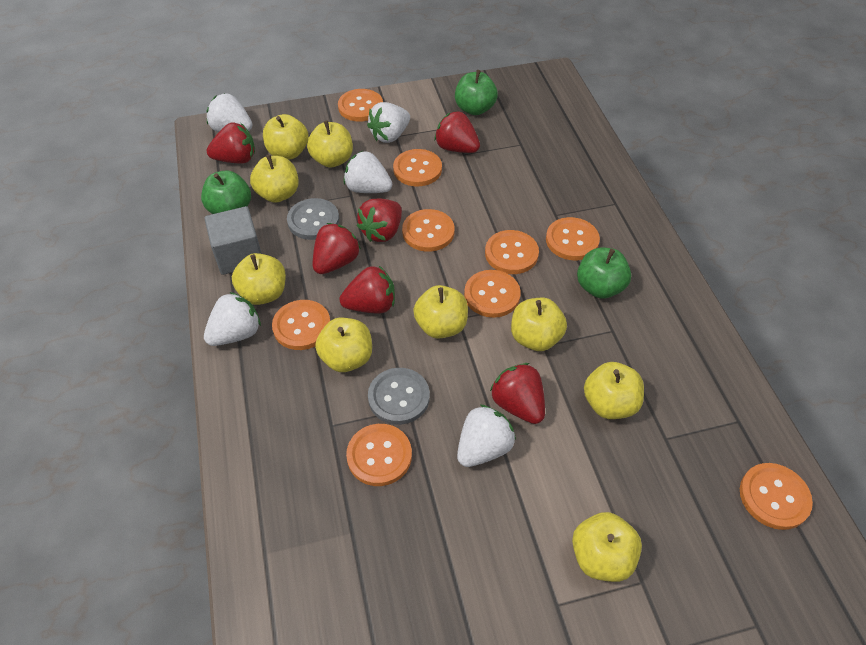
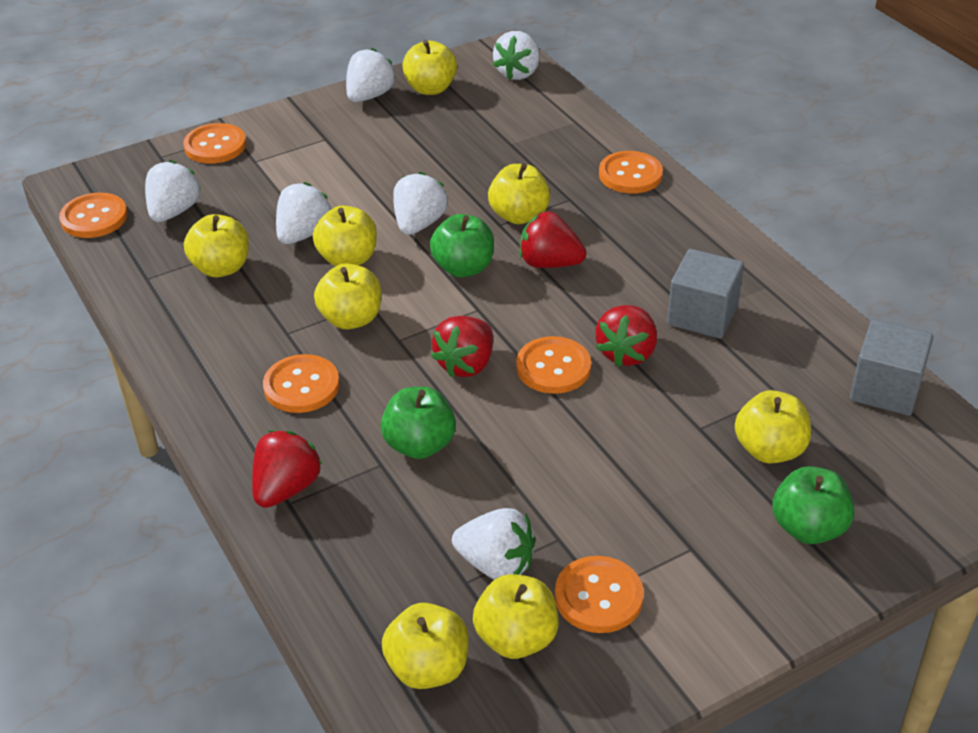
grey button: [287,198,339,240] [368,368,430,425] = 2 -> none = 0
grey cube: [204,206,262,275] = 1 -> [667,249,744,339] [850,319,933,416] = 2
orange button: [272,300,330,350] [338,89,383,122] [346,424,412,486] [393,149,442,186] [402,209,455,252] [464,270,521,318] [485,230,539,274] [546,217,600,260] [740,463,813,530] = 9 -> [59,193,127,238] [183,123,246,164] [263,354,340,413] [516,336,591,394] [555,556,644,633] [599,151,663,194] = 6
red strawberry: [206,123,255,164] [313,223,361,274] [340,266,395,314] [357,199,402,242] [434,111,480,153] [490,363,545,424] = 6 -> [252,430,322,508] [431,316,493,377] [520,212,586,268] [595,305,657,367] = 4
white strawberry: [204,292,261,346] [206,93,252,132] [344,151,392,193] [367,102,410,143] [457,404,516,467] = 5 -> [145,160,201,222] [276,182,331,244] [346,48,396,102] [393,172,447,235] [452,508,535,580] [493,31,540,80] = 6
yellow apple: [232,253,286,305] [250,155,299,203] [263,114,309,159] [307,120,353,167] [315,318,372,372] [413,285,468,339] [511,298,567,351] [572,512,642,582] [584,362,644,419] = 9 -> [184,214,249,277] [313,206,377,266] [314,264,381,329] [382,603,469,689] [402,40,457,95] [473,574,559,659] [488,163,550,224] [735,390,811,463] = 8

